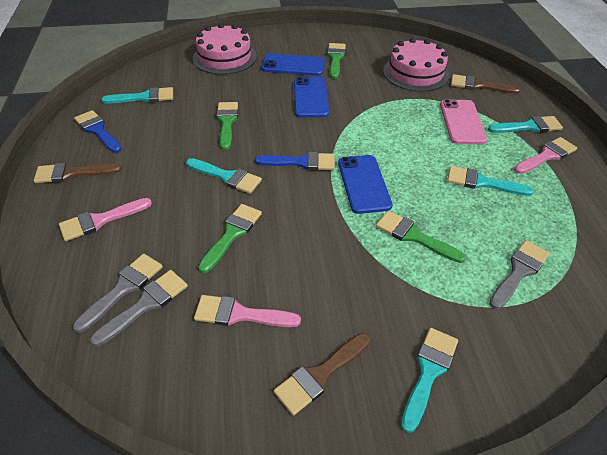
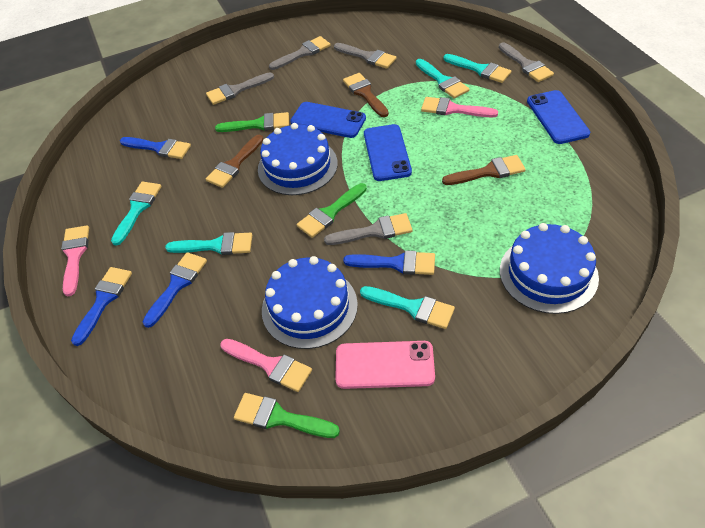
blue brush: [74,110,122,153] [255,152,335,171] = 2 -> [71,267,132,346] [120,137,191,159] [142,252,207,328] [343,250,435,275] = 4
blue cake: none = 0 -> [258,123,338,195] [262,256,358,349] [500,223,599,314] = 3
green brush: [198,204,262,273] [217,102,238,150] [327,43,346,79] [376,211,466,263] = 4 -> [215,112,289,132] [234,393,340,438] [297,183,367,238] = 3
grey brush: [73,254,163,333] [90,270,188,346] [489,240,550,309] = 3 -> [206,72,274,105] [269,36,331,70] [324,213,412,245] [334,43,396,69] [499,42,554,82] = 5
pink cake: [193,23,257,75] [383,38,449,92] = 2 -> none = 0

